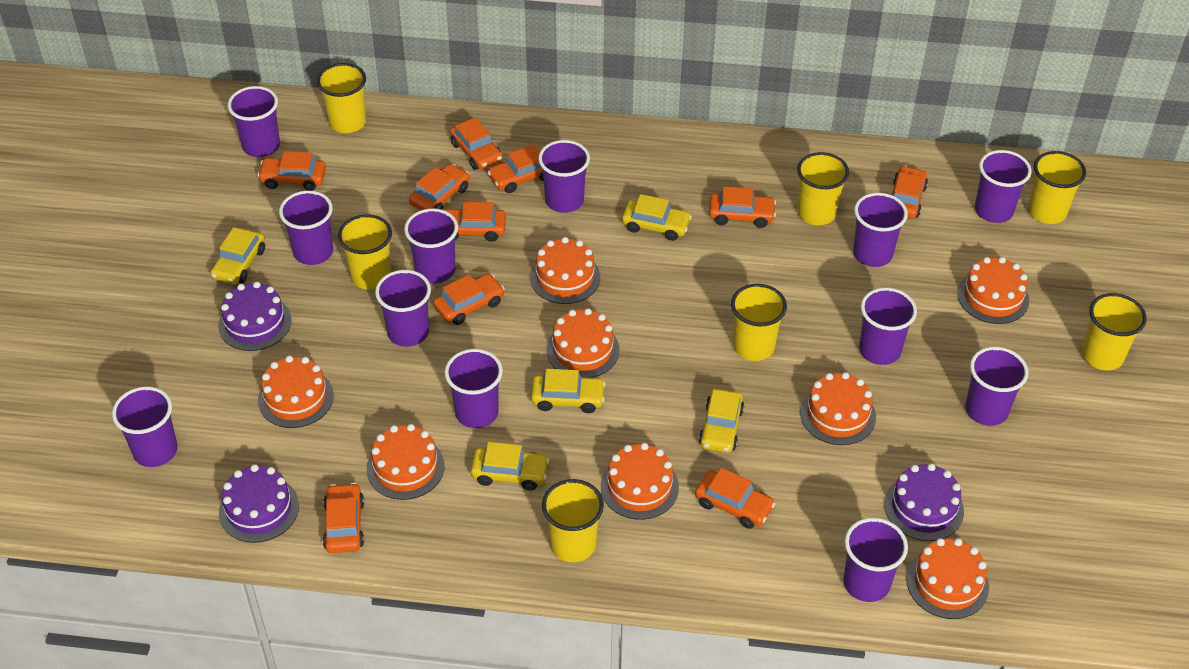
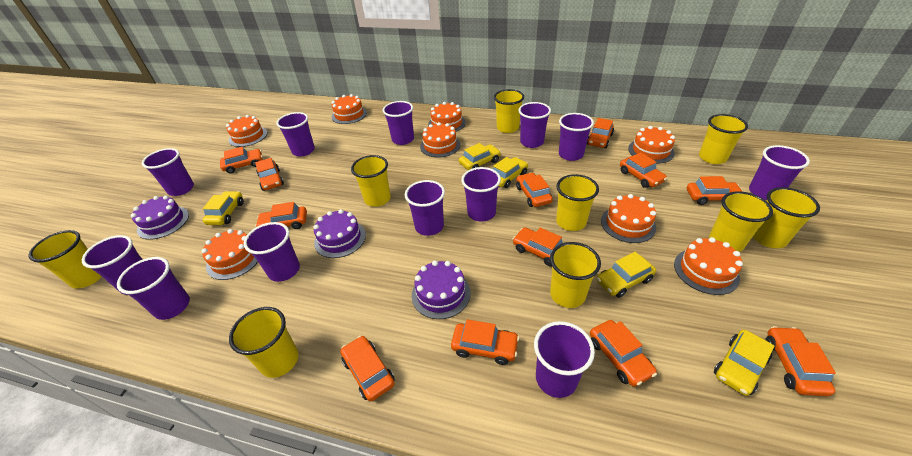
orange car: [257,151,326,191] [323,483,364,553] [409,164,469,210] [433,273,505,325] [443,202,506,242] [450,117,503,170] [487,145,544,193] [695,467,775,529] [709,186,776,228] [892,165,928,219] = 10 -> [220,147,263,174] [255,158,284,191] [255,202,307,229] [340,336,395,401] [451,319,519,365] [513,227,563,267] [516,173,553,207] [587,118,614,148] [590,320,657,387] [620,152,667,188] [687,176,742,205] [765,326,836,396] = 12
yellow cup: [317,63,366,133] [338,214,392,290] [542,479,604,562] [731,284,787,361] [797,152,849,225] [1028,151,1086,224] [1082,293,1147,371] = 7 -> [28,230,102,289] [229,307,299,378] [351,155,391,207] [494,89,524,133] [550,242,601,308] [556,174,599,231] [699,114,748,164] [709,191,773,252] [753,187,820,248] = 9

